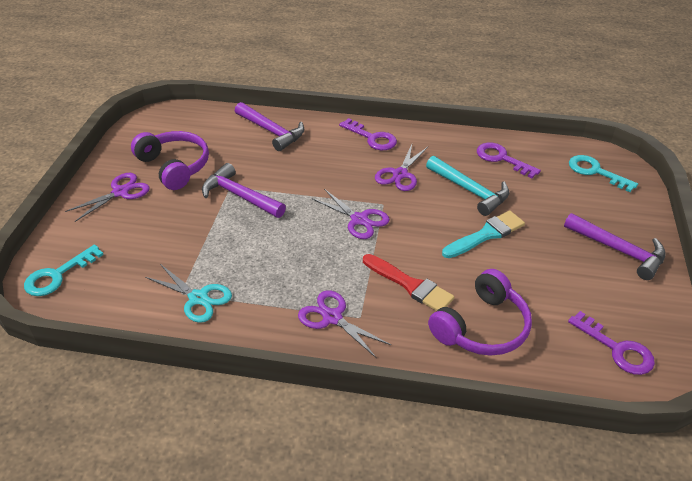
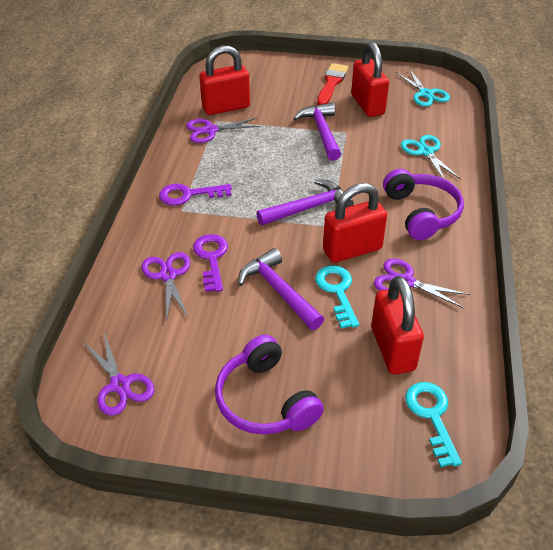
purple key: [339,118,397,150] [477,143,541,178] [568,311,655,375] = 3 -> [159,184,232,206] [193,234,228,292] = 2
red padlock: none = 0 -> [199,46,250,115] [323,183,387,263] [351,42,389,117] [371,276,424,374] = 4
turquoise brush: [442,211,525,258] = 1 -> none = 0
turquoise hammer: [426,156,509,216] = 1 -> none = 0
turquoise scissors: [145,264,232,323] = 1 -> [396,69,450,107] [401,135,461,179] = 2

